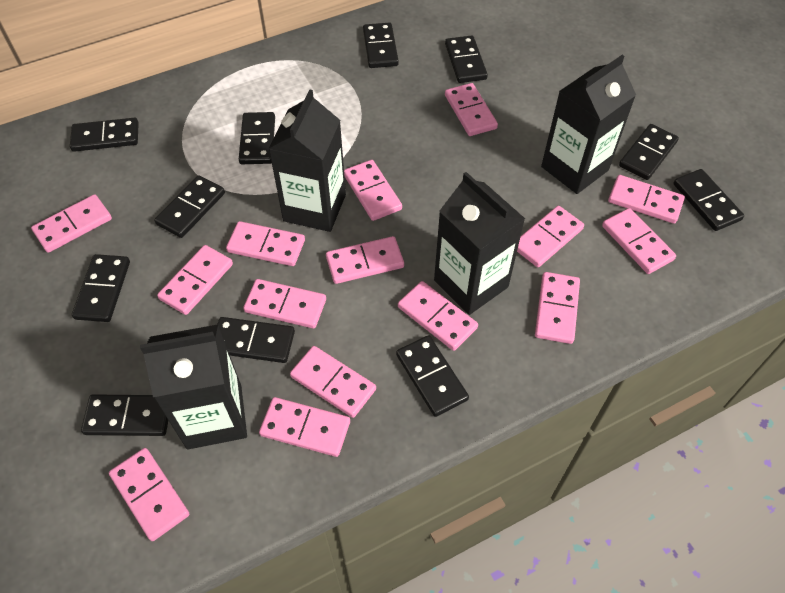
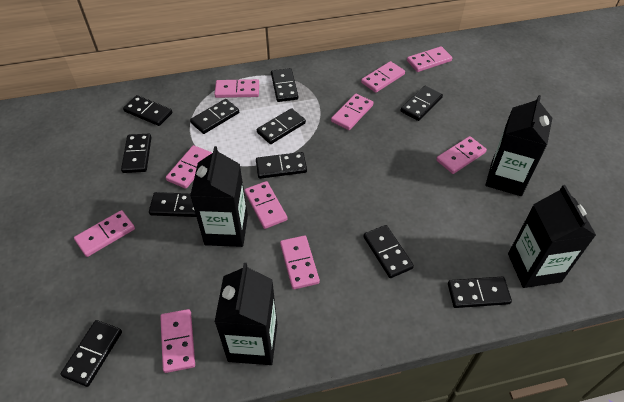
pink domino: [31,194,112,253] [109,448,189,541] [157,245,233,315] [226,221,305,266] [243,279,326,329] [259,397,350,457] [290,346,376,418] [326,236,404,284] [344,160,402,221] [398,281,478,351] [445,83,498,136] [517,206,584,267] [535,272,580,344] [602,208,676,274] [608,175,685,224] = 15 -> [74,210,135,257] [160,309,195,373] [166,145,212,189] [215,79,259,98] [245,181,288,229] [280,235,320,289] [331,94,373,130] [361,61,405,93] [407,46,452,72] [436,136,487,174] = 10

